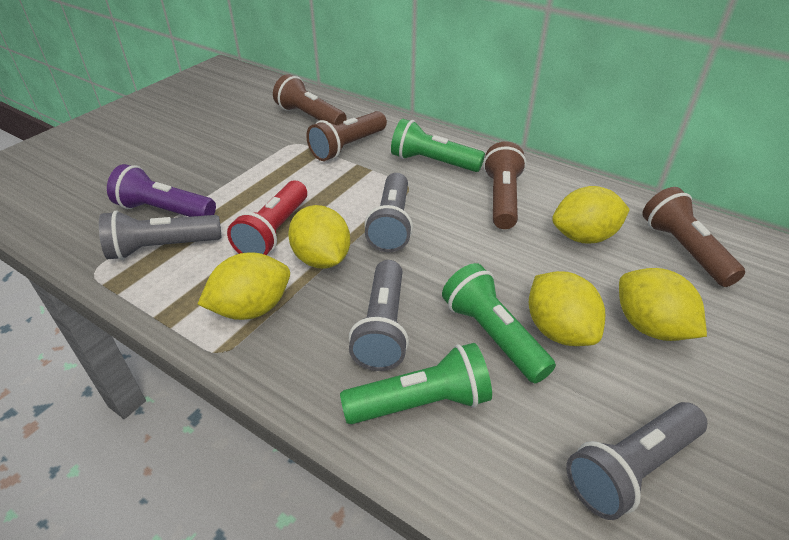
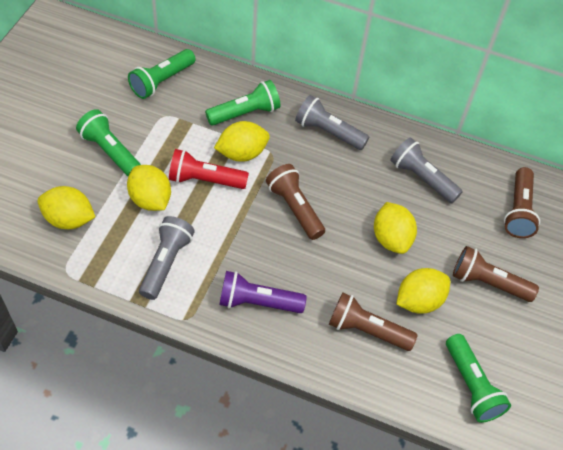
green flashlight: [340,343,492,424] [391,119,485,172] [442,263,556,383] = 3 -> [76,109,141,176] [128,49,196,99] [205,80,281,125] [446,334,511,423] = 4
grey flashlight: [99,210,222,260] [349,260,409,371] [364,173,413,252] [566,402,707,520] = 4 -> [139,216,195,300] [295,95,369,150] [390,137,463,203] = 3

